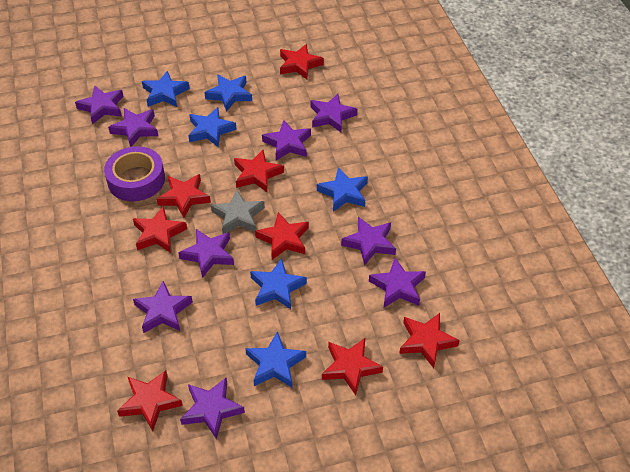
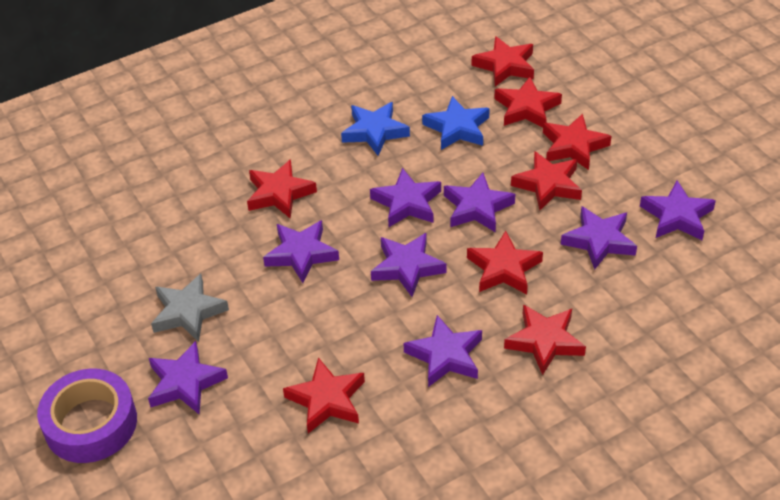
blue star: [142,71,190,107] [188,107,237,147] [204,74,252,112] [245,331,306,387] [250,258,307,309] [317,167,368,212] = 6 -> [341,102,410,156] [422,96,490,150] = 2
purple star: [75,86,124,124] [108,108,158,147] [133,281,193,333] [178,229,234,278] [180,377,245,440] [262,120,311,161] [310,94,357,133] [341,217,396,266] [369,258,426,307] = 9 -> [148,341,228,414] [263,220,339,283] [370,168,441,227] [371,233,447,297] [404,315,482,387] [444,173,515,233] [561,206,637,270] [640,181,716,240] = 8

